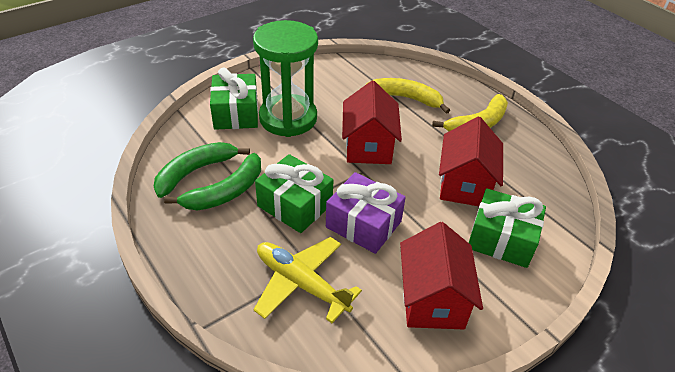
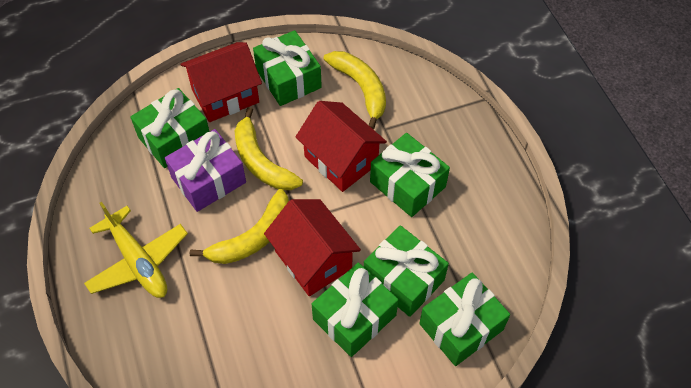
green banana: [154,142,250,198] [164,153,261,211] = 2 -> none = 0
green gift: [210,67,258,130] [255,154,333,233] [469,188,546,268] = 3 -> [130,88,210,168] [253,30,322,106] [312,263,398,357] [364,225,449,317] [370,133,450,217] [419,273,510,366] = 6
green hourglass: [253,20,318,137] = 1 -> none = 0
yellow banana: [367,78,450,114] [432,94,508,131] = 2 -> [190,189,289,264] [235,107,303,190] [324,51,386,130] = 3

